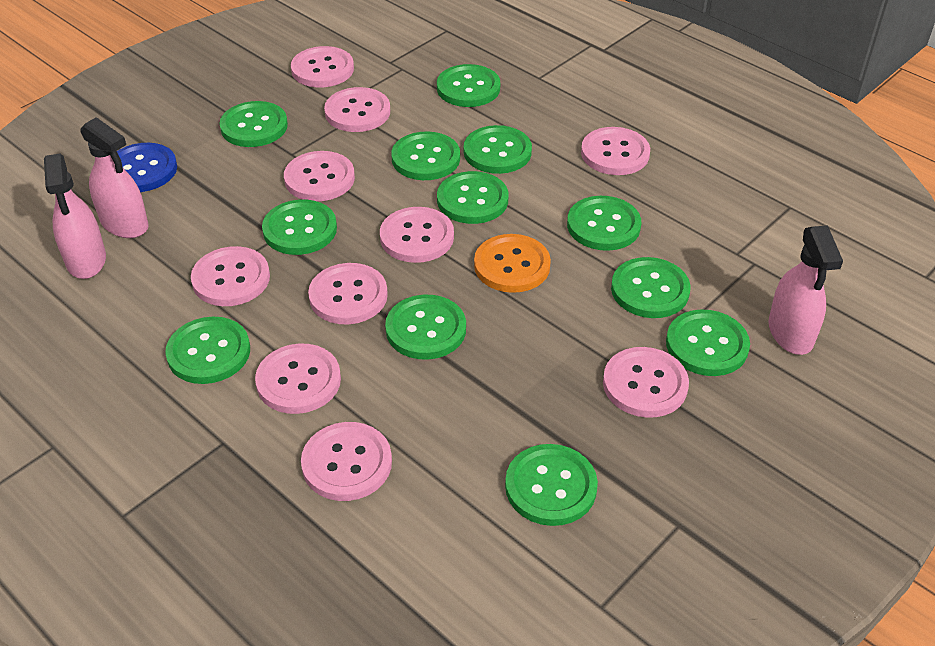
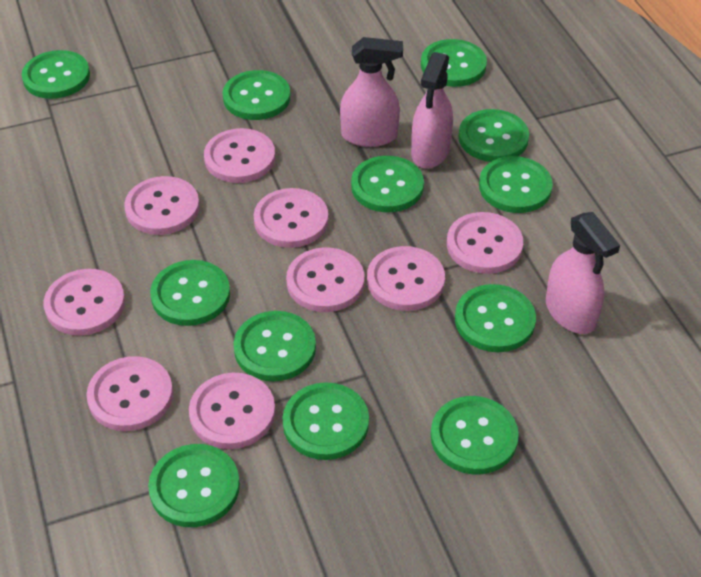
blue button: [117,143,177,192] = 1 -> none = 0
orange button: [474,234,551,293] = 1 -> none = 0
pink button: [191,246,270,306] [255,344,341,414] [284,151,355,201] [291,46,354,87] [301,422,392,501] [308,263,388,324] [324,87,390,132] [380,207,454,263] [581,127,650,175] [603,347,689,418] = 10 -> [44,269,125,335] [86,356,173,431] [124,176,200,235] [189,373,275,449] [204,128,275,183] [254,188,328,248] [286,247,364,312] [367,246,445,311] [447,212,523,274] = 9

